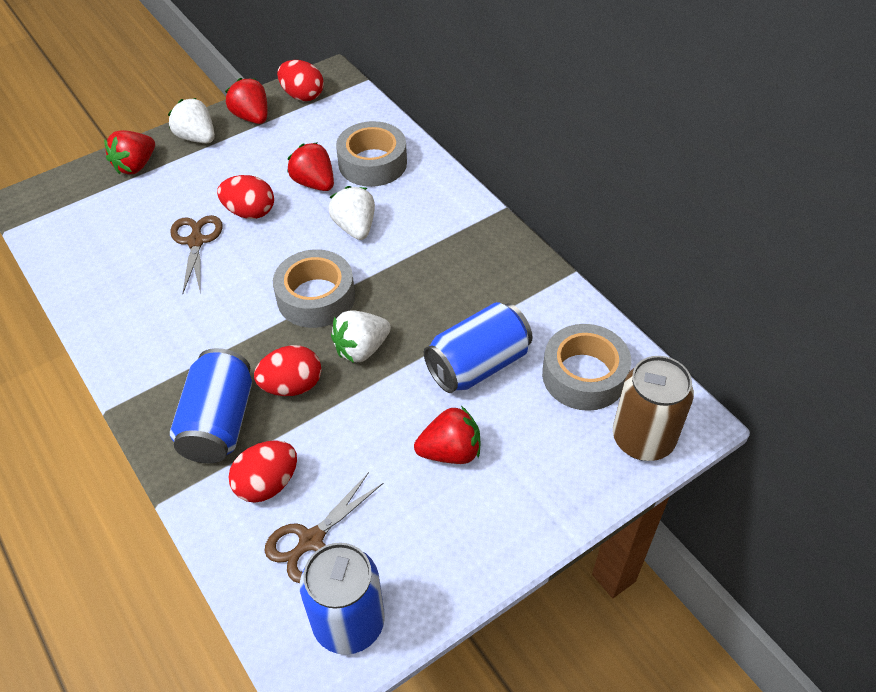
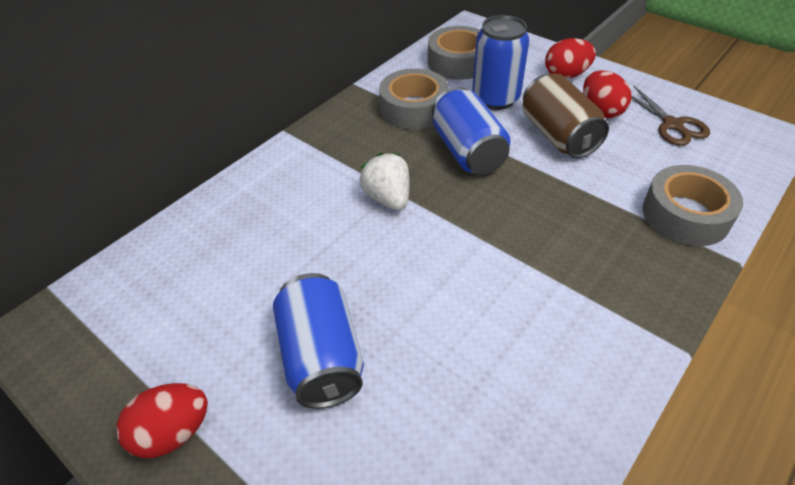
brown scissors: [170,215,223,294] [265,472,383,583] = 2 -> [632,85,710,146] = 1
red egg: [217,175,274,219] [229,440,297,503] [254,345,321,396] [277,60,324,101] = 4 -> [117,383,208,458] [545,38,596,79] [583,70,632,118] = 3
red strawberry: [104,130,155,174] [225,78,267,124] [287,142,334,191] [414,406,480,464] = 4 -> none = 0
white strawberry: [168,98,215,143] [328,186,375,240] [331,311,391,363] = 3 -> [360,153,409,210] = 1

